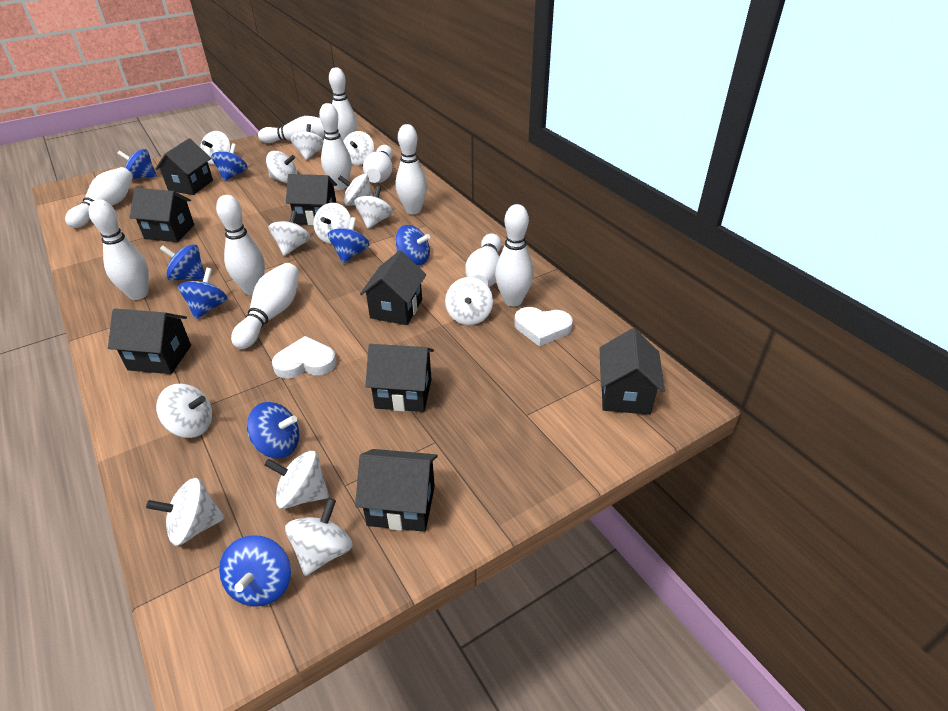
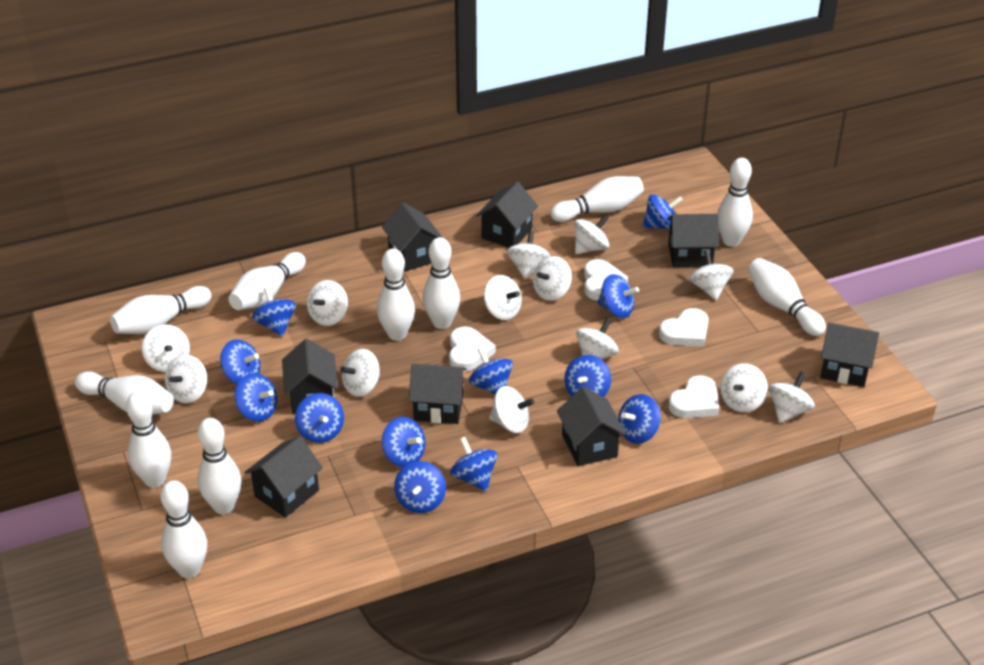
blue spinning top: [117,149,157,179] [160,244,205,281] [178,268,227,319] [211,143,248,181] [219,535,291,607] [247,402,299,459] [328,217,369,263] [395,225,430,265] = 8 -> [220,339,261,384] [234,373,277,422] [252,287,296,337] [295,393,344,443] [382,417,425,467] [394,461,446,513] [450,437,497,491] [469,347,513,394] [564,355,611,397] [598,274,639,318] [618,394,661,444] [643,194,683,230] = 12
white heart: [272,336,337,379] [514,307,573,347] = 2 -> [449,326,496,372] [584,259,628,300] [659,308,709,347] [669,375,719,418] = 4

